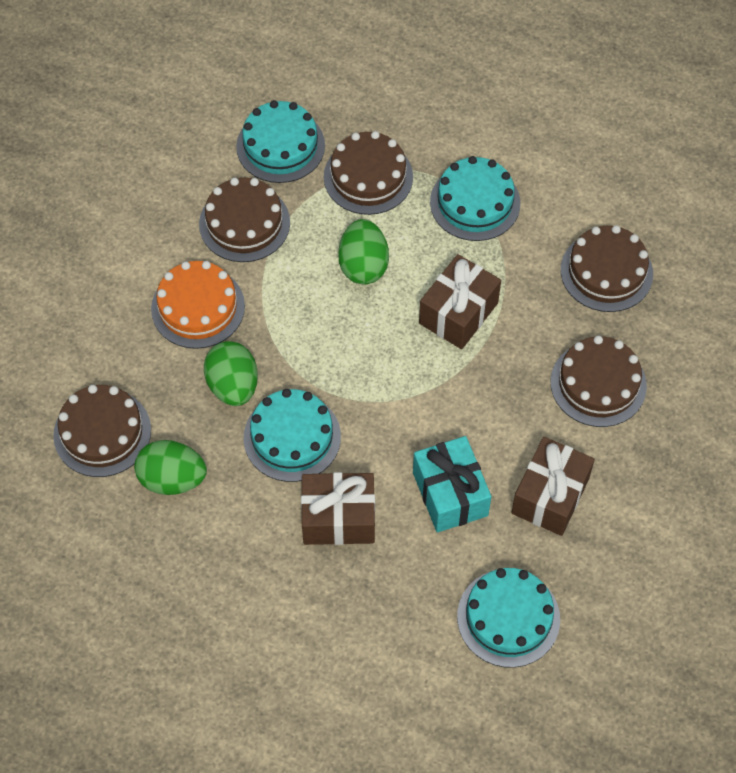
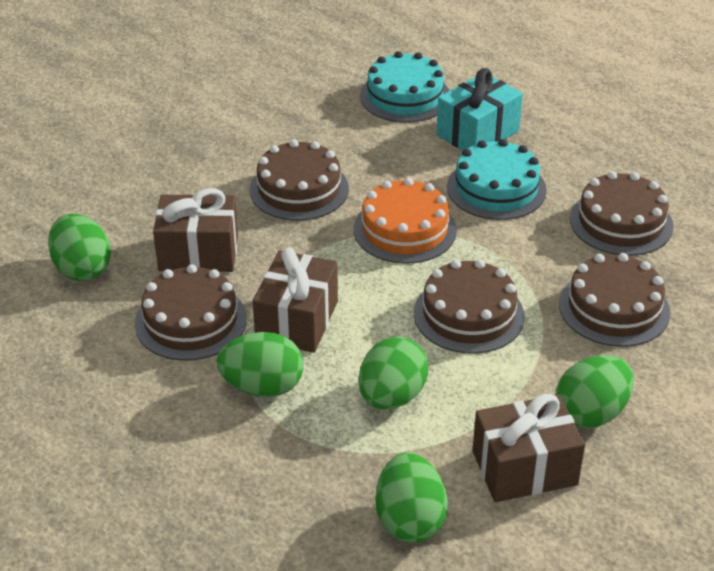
green egg: [134,440,207,495] [204,341,258,406] [338,219,389,284] = 3 -> [48,213,111,281] [216,332,304,397] [359,337,429,410] [375,453,448,543] [556,355,634,428] = 5
turquoise cake: [236,100,325,183] [243,389,341,482] [430,156,520,241] [457,568,560,668] = 4 -> [360,51,449,123] [447,139,547,220] = 2

